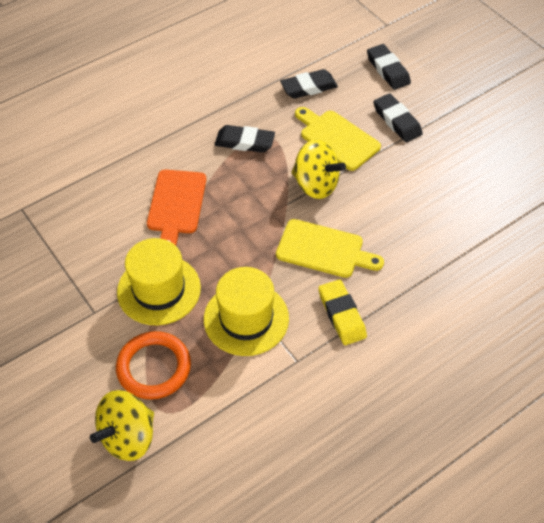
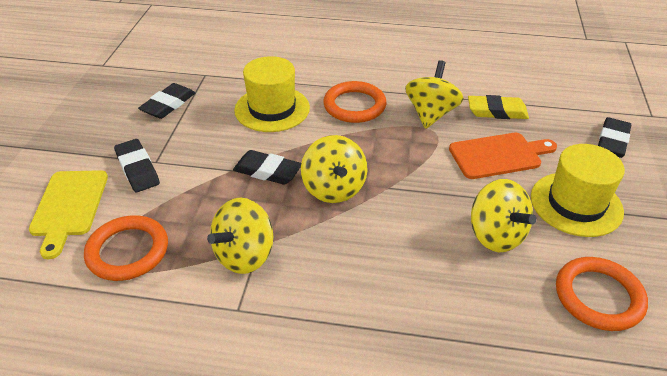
orange ring: [116,331,191,400] = 1 -> [84,215,168,281] [323,81,387,123] [556,257,648,331] = 3
yellow cutting board: [276,219,384,278] [295,107,381,171] = 2 -> [29,170,108,259] = 1
yellow spinning top: [90,390,154,461] [291,140,346,199] = 2 -> [207,197,273,274] [301,135,367,203] [405,60,464,129] [471,179,536,252] = 4

